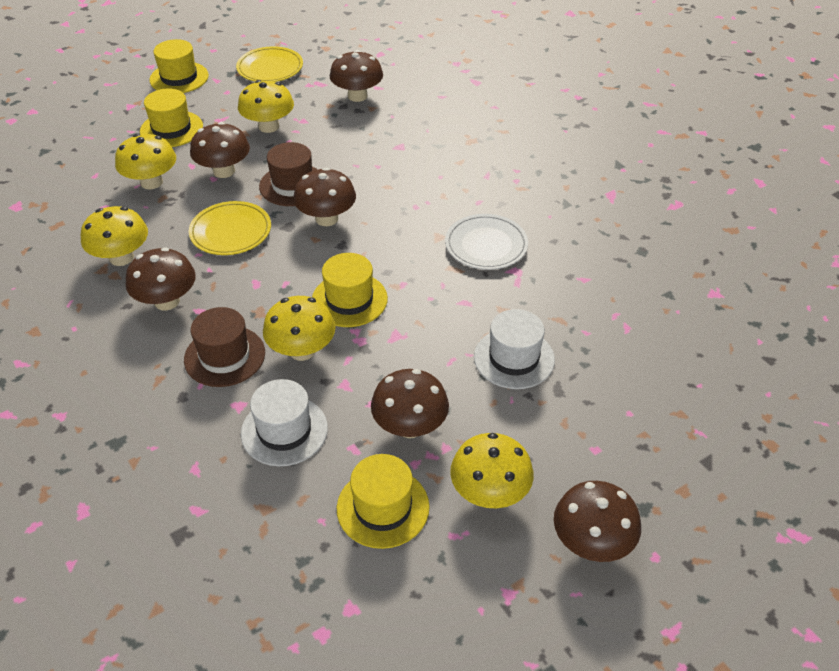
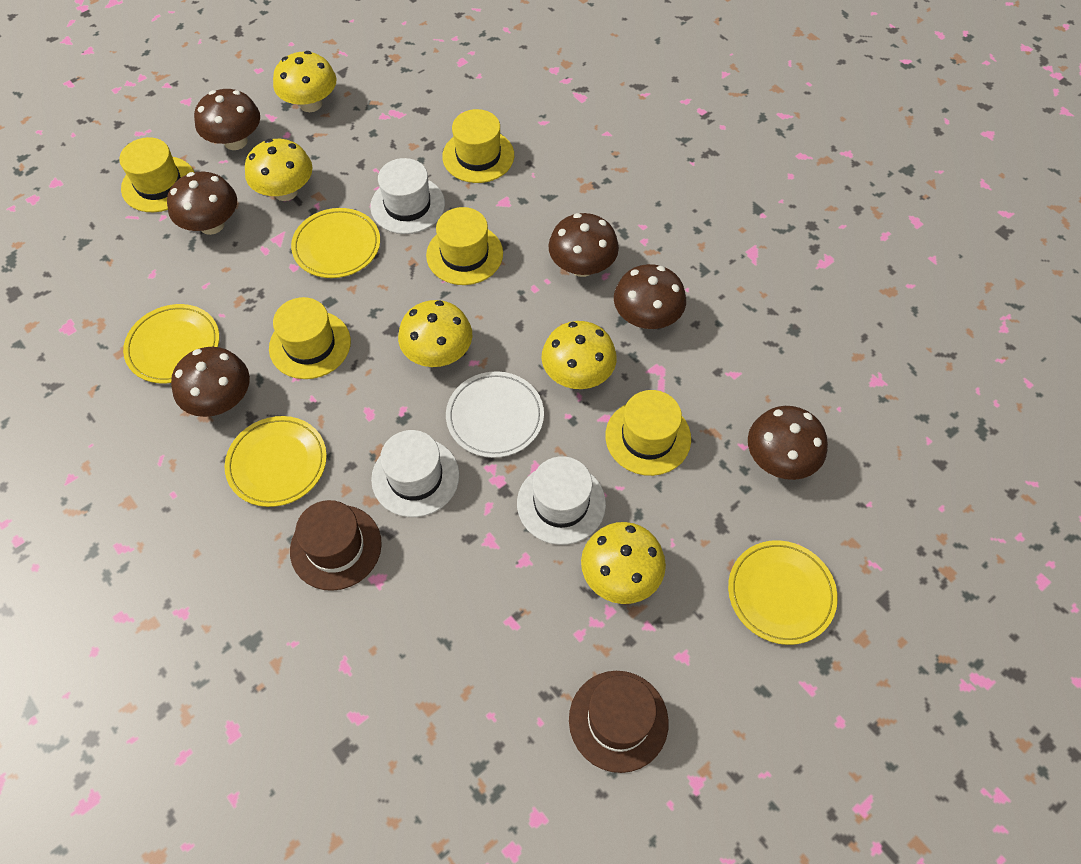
white hat: [241,379,328,466] [474,309,555,389] = 2 -> [370,158,445,234] [371,430,459,517] [517,456,606,545] = 3
yellow hat: [140,88,203,147] [149,39,209,93] [312,253,388,327] [337,454,430,549] = 4 -> [119,137,194,212] [269,297,351,379] [426,207,503,285] [442,109,514,183] [605,390,691,476] = 5
yellow plate: [189,201,271,255] [236,46,303,82] = 2 -> [123,304,219,383] [225,416,327,507] [291,208,380,278] [728,540,838,645] = 4

